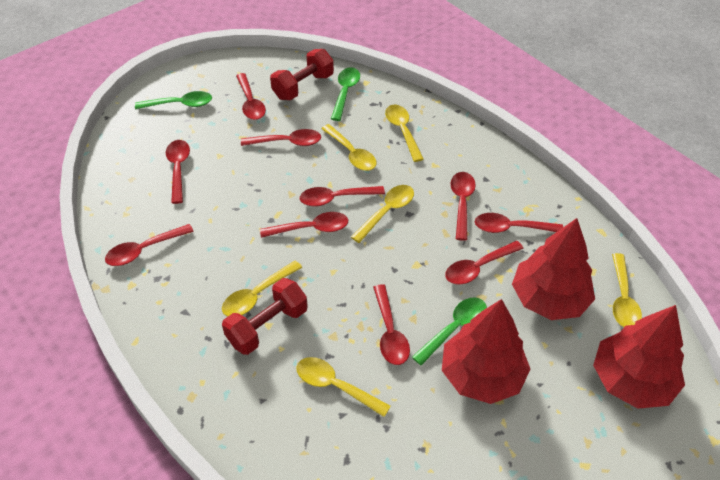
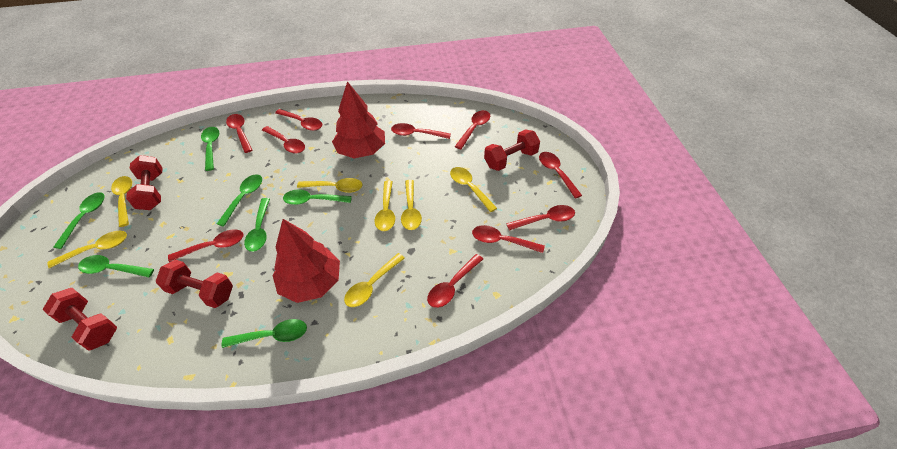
green spoon: [135,91,212,109] [331,67,360,121] [412,298,487,366] = 3 -> [54,192,104,249] [78,255,154,277] [201,127,219,171] [217,174,262,227] [222,319,307,348] [244,198,270,252] [283,189,352,205] = 7
red dumbbell: [222,278,308,355] [270,49,334,100] = 2 -> [42,288,117,351] [126,155,163,210] [156,260,233,308] [484,130,540,171] = 4
red tree: [442,299,530,404] [512,218,595,320] [593,305,685,409] = 3 -> [272,219,340,303] [332,81,385,158] = 2
yellow spoon: [222,261,302,317] [296,357,391,417] [321,124,376,171] [351,185,414,243] [385,105,424,162] [612,253,642,327] = 6 -> [48,231,127,268] [111,176,132,227] [297,178,362,193] [344,253,405,307] [375,181,395,231] [401,180,422,230] [450,167,497,212] = 7

